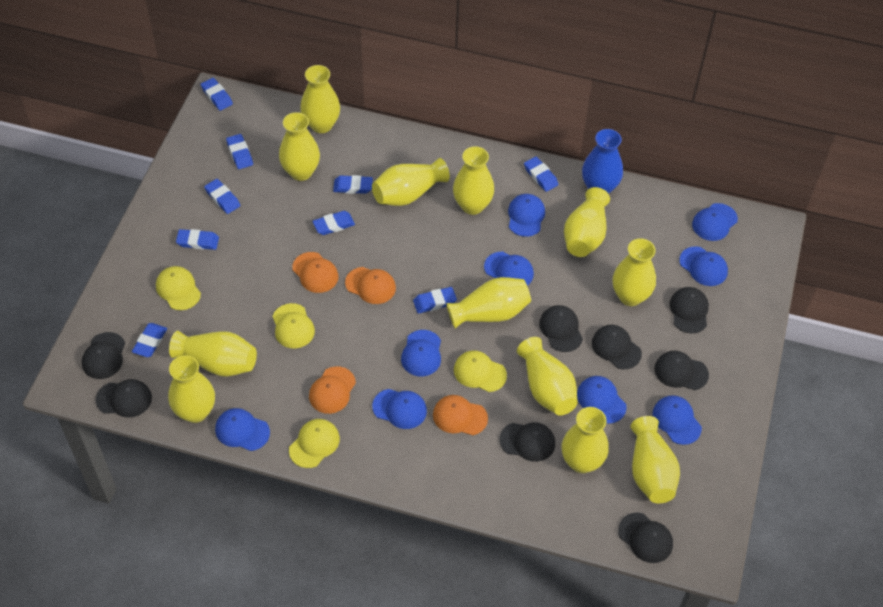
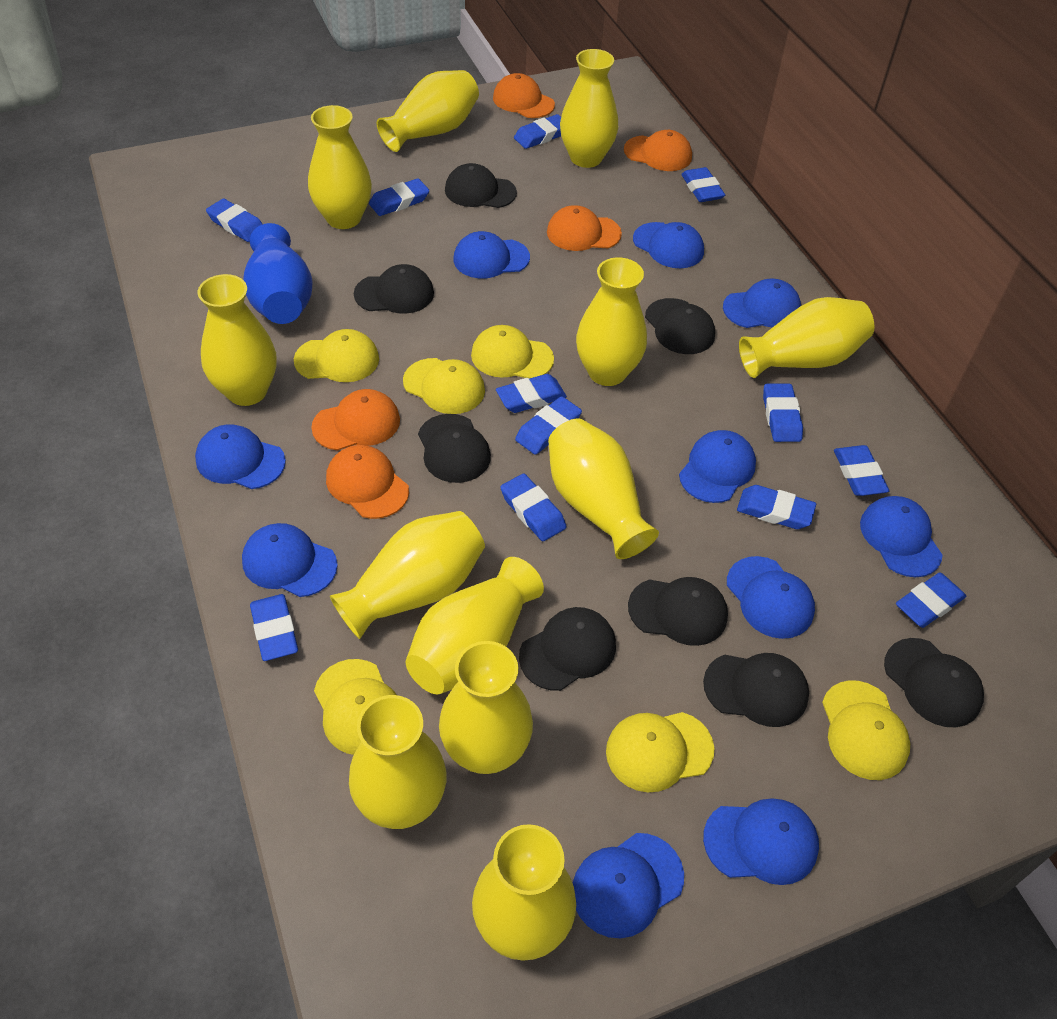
blue cap: [215,408,270,451] [372,389,427,429] [401,330,441,376] [484,252,534,286] [508,194,545,237] [577,376,627,424] [652,395,702,445] [679,246,728,286] [692,203,738,241] = 9 -> [195,424,286,489] [242,523,338,597] [454,231,530,278] [573,833,684,938] [633,222,704,268] [679,430,756,503] [703,798,819,885] [723,279,801,328] [727,556,815,639] [860,496,943,577] = 10
blue eraser: [132,323,167,357] [176,229,219,250] [201,78,233,111] [204,179,240,214] [226,134,253,169] [313,211,355,235] [333,175,373,194] [413,287,457,314] [524,156,558,192] = 9 -> [206,199,263,242] [250,594,298,661] [369,178,429,216] [496,374,567,413] [500,474,566,541] [514,114,561,149] [515,396,582,455] [681,167,725,202] [737,485,816,529] [763,384,803,442] [834,445,889,496] [896,572,966,628] = 12
orange cap: [292,252,338,293] [309,366,356,414] [345,267,396,304] [433,395,488,435] = 4 -> [311,389,400,450] [326,445,409,519] [493,73,555,118] [547,205,622,251] [624,130,692,171] = 5
yellow cap: [156,266,201,310] [273,303,315,349] [289,419,340,468] [454,350,507,392] = 4 -> [294,329,379,382] [314,659,396,755] [403,358,485,414] [471,325,554,379] [606,712,714,792] [822,680,910,780] = 6

